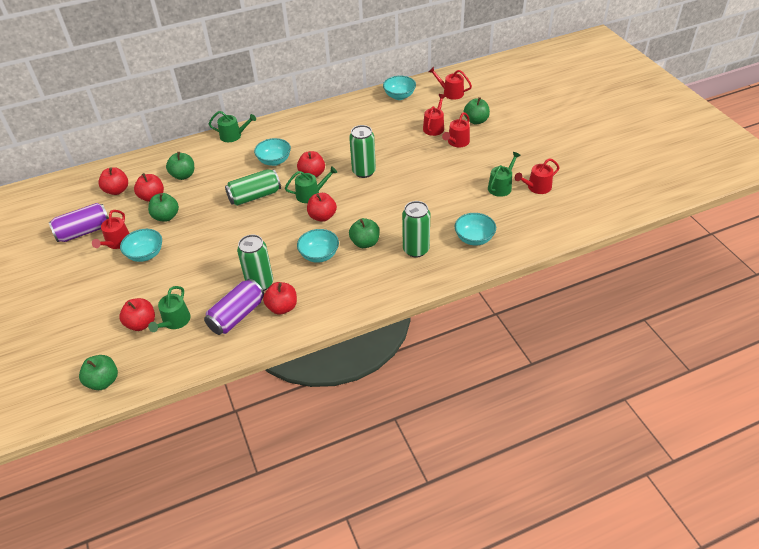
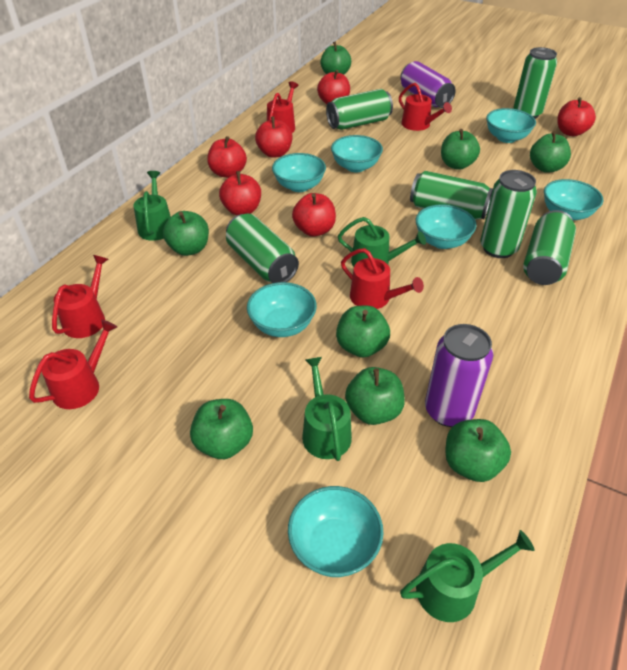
green apple: [79,355,118,390] [148,193,179,222] [166,152,194,180] [349,218,380,248] [464,97,490,124] = 5 -> [163,211,209,256] [190,399,253,459] [321,42,351,74] [336,306,390,358] [345,367,405,425] [441,129,480,170] [445,419,511,482] [530,131,571,173] = 8
green can: [225,169,281,206] [237,235,273,291] [349,125,376,178] [402,201,430,257] = 4 -> [226,214,299,283] [326,89,393,130] [410,171,493,220] [480,170,537,258] [513,47,557,119] [523,210,576,285] = 6
turquoise bowl: [120,229,162,262] [254,138,291,166] [297,229,339,263] [383,76,416,100] [455,213,496,246] = 5 -> [247,282,317,337] [272,153,326,192] [288,486,384,577] [331,135,383,173] [416,204,477,249] [486,108,536,143] [544,179,603,221] = 7

